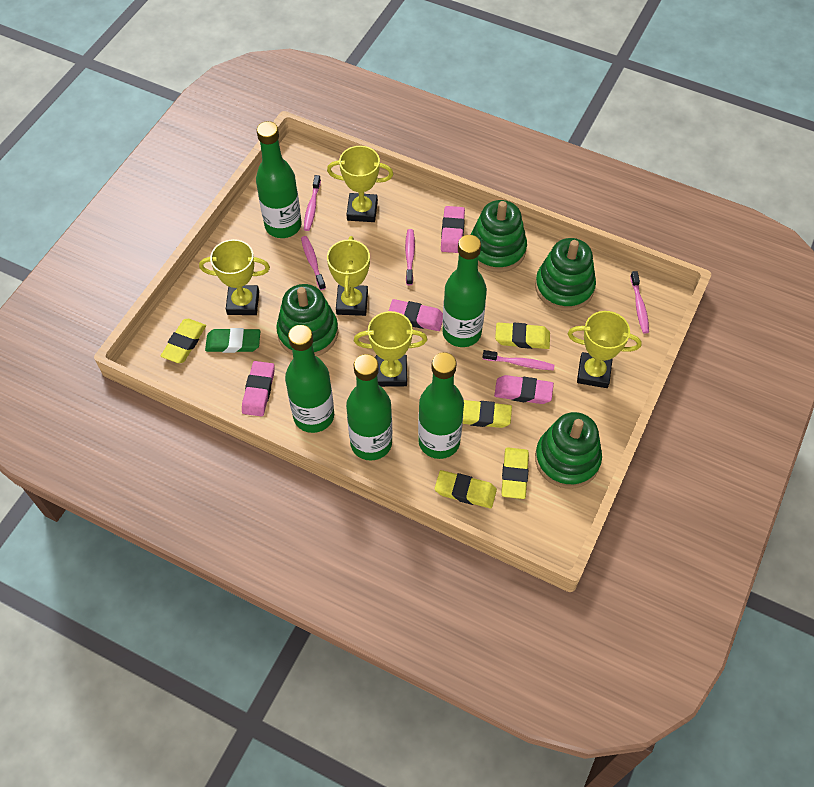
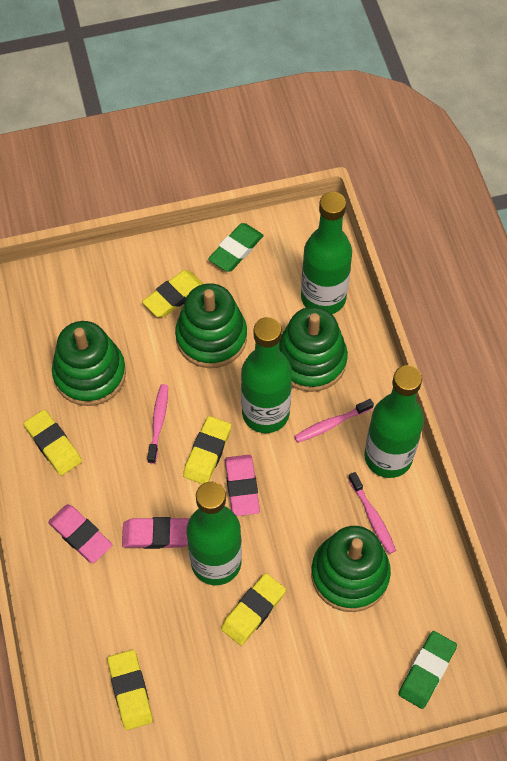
green bottle: [256,121,301,238] [285,325,334,433] [346,354,392,461] [418,352,464,459] [442,235,487,347] = 5 -> [187,482,242,585] [241,317,292,433] [301,192,352,314] [364,365,424,478] = 4
green eraser: [205,328,260,353] = 1 -> [208,223,264,271] [399,631,457,709] = 2
pink eraser: [242,361,275,417] [389,299,443,331] [441,206,465,253] [494,375,554,404] = 4 -> [48,504,112,563] [122,517,190,549] [225,455,260,516] = 3
pink toothbrush: [301,236,326,290] [304,175,321,231] [405,229,415,285] [482,350,555,370] [630,271,649,334] = 5 -> [147,384,168,464] [294,399,374,443] [348,472,396,554] = 3
yellow trophy: [199,239,270,315] [327,146,393,222] [327,236,370,316] [354,311,427,387] [568,311,642,388] = 5 -> none = 0

